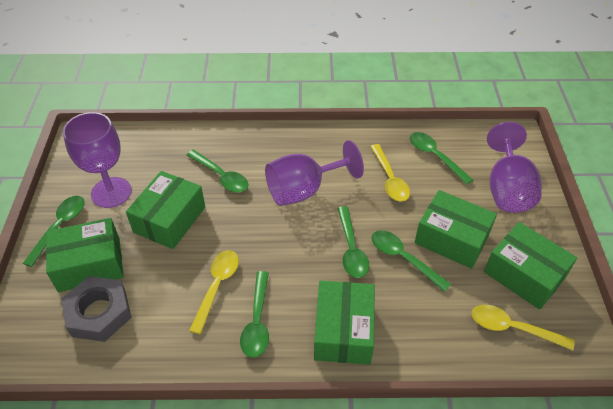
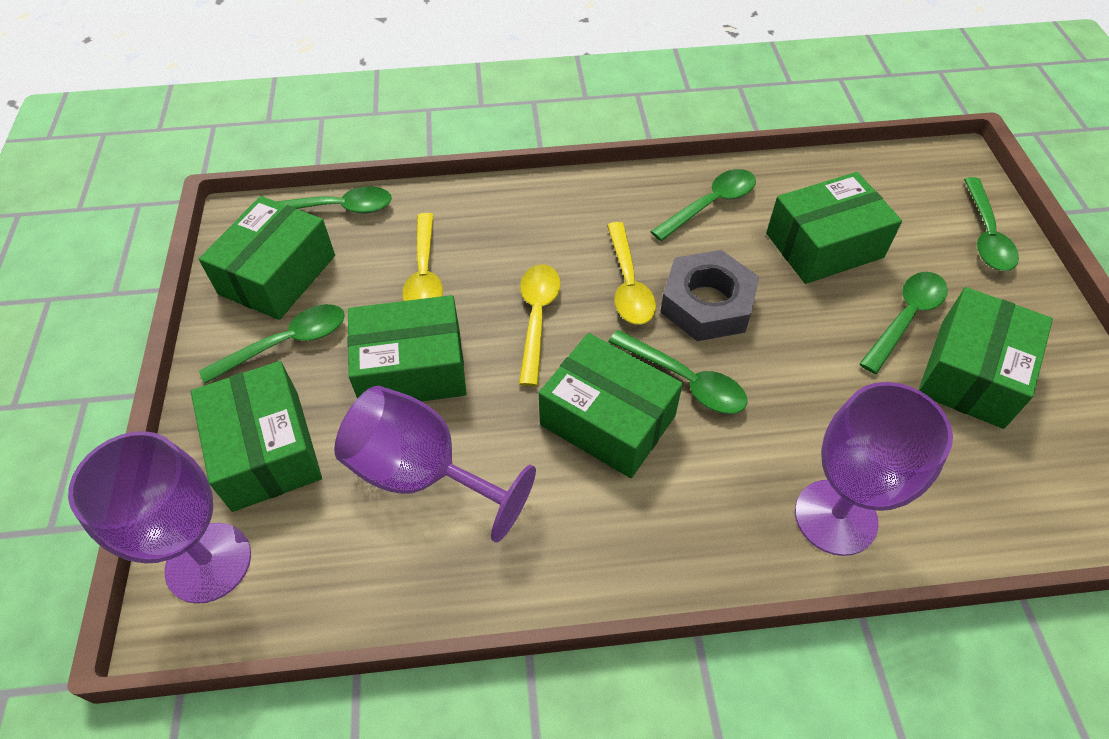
green box: [46,218,124,292] [126,171,205,249] [314,280,375,365] [415,190,497,269] [484,222,577,310] = 5 -> [191,361,322,512] [199,196,335,320] [348,295,467,402] [539,333,683,478] [766,172,902,284] [919,287,1053,429] = 6

